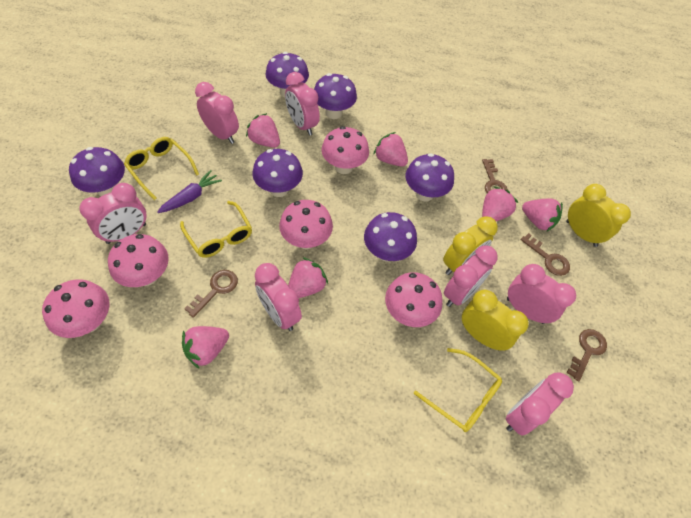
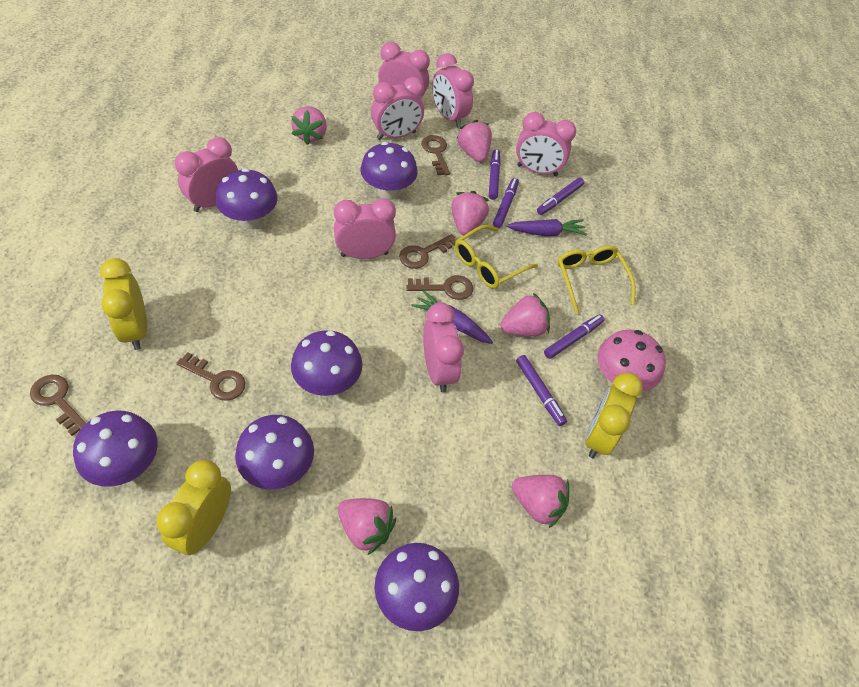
brown key: [184,270,238,318] [482,159,508,193] [520,233,570,276] [567,329,607,381] = 4 -> [30,375,86,436] [176,352,245,401] [399,234,456,269] [406,275,473,300] [421,135,450,176] = 5
pink mushroom: [42,279,110,338] [108,234,169,287] [279,200,333,249] [322,126,369,174] [385,272,443,327] = 5 -> [597,330,666,391] = 1
purple carrot: [157,170,222,213] = 1 -> [411,291,493,344] [507,219,587,236] = 2
purple marker: none = 0 -> [489,149,500,200] [493,178,519,228] [516,355,567,426] [537,178,584,215] [544,314,604,359] = 5
yellow glasses: [124,137,199,200] [180,201,252,258] [414,348,502,432] = 3 -> [455,225,538,289] [557,246,635,314] = 2

